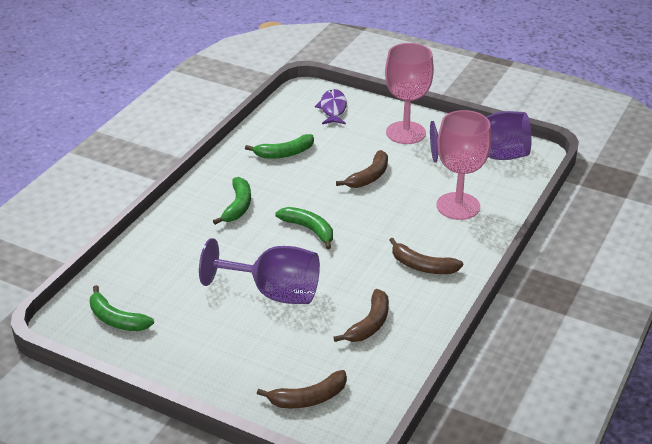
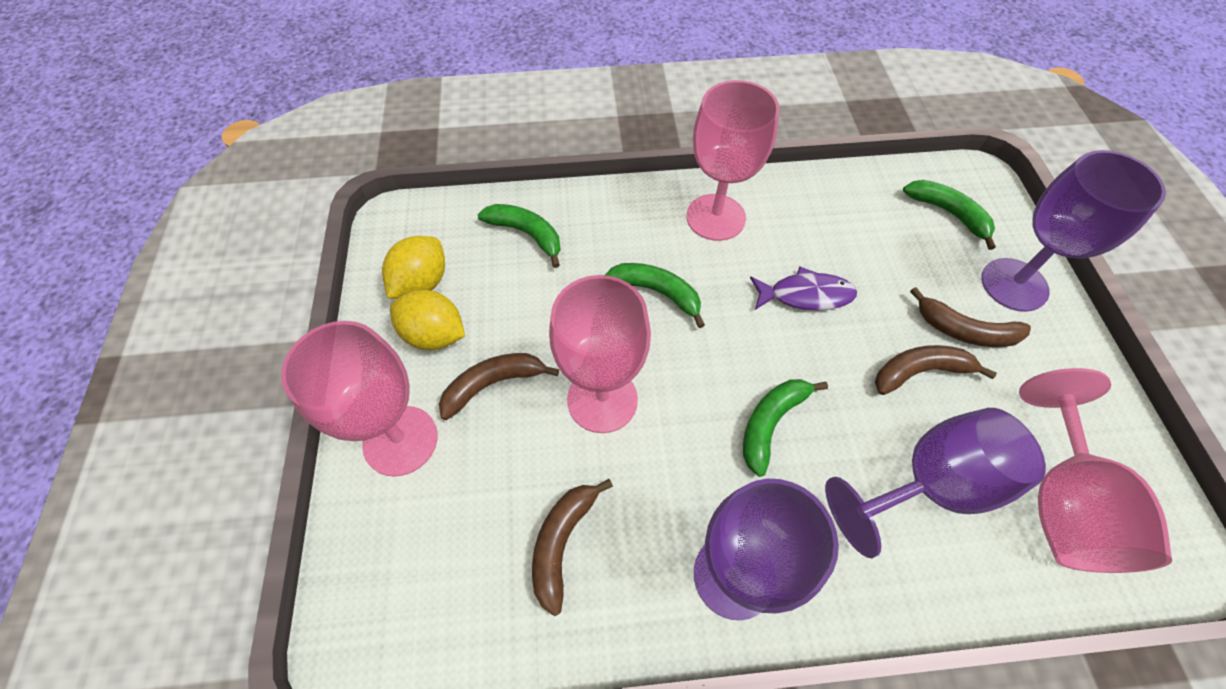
pink goblet: [385,43,434,144] [437,110,491,220] = 2 -> [281,321,438,477] [549,275,651,433] [686,80,780,241] [1019,368,1172,573] = 4
purple goblet: [199,238,320,304] [430,111,531,163] = 2 -> [694,479,839,620] [825,408,1046,558] [981,150,1166,312] = 3
yellow lemon: none = 0 -> [382,236,445,299] [390,290,465,350] = 2

